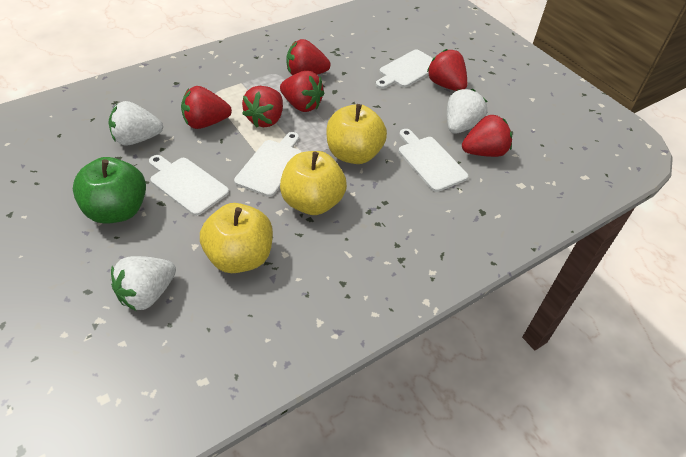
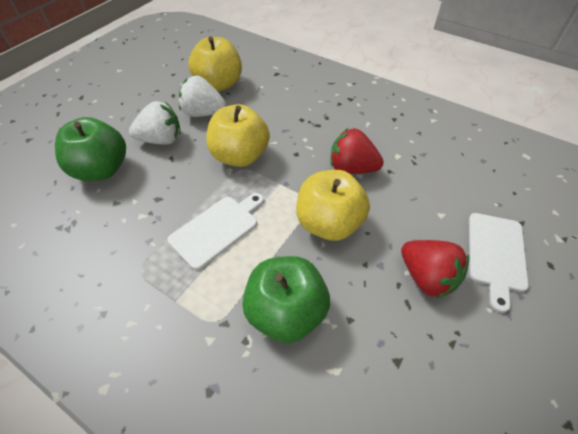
green apple: [73,157,146,224] = 1 -> [55,117,126,181] [242,256,330,343] = 2
red strawberry: [181,86,232,129] [242,86,283,128] [280,71,325,112] [286,39,331,75] [427,49,467,91] [462,115,512,157] = 6 -> [330,128,384,174] [401,240,469,299] = 2
white cutting board: [149,155,229,216] [234,132,302,197] [376,49,433,89] [399,129,468,192] = 4 -> [168,193,264,270] [469,213,529,313] = 2
white strawberry: [109,101,163,146] [111,256,176,311] [447,89,487,134] = 3 -> [129,101,181,145] [179,76,226,117] = 2

